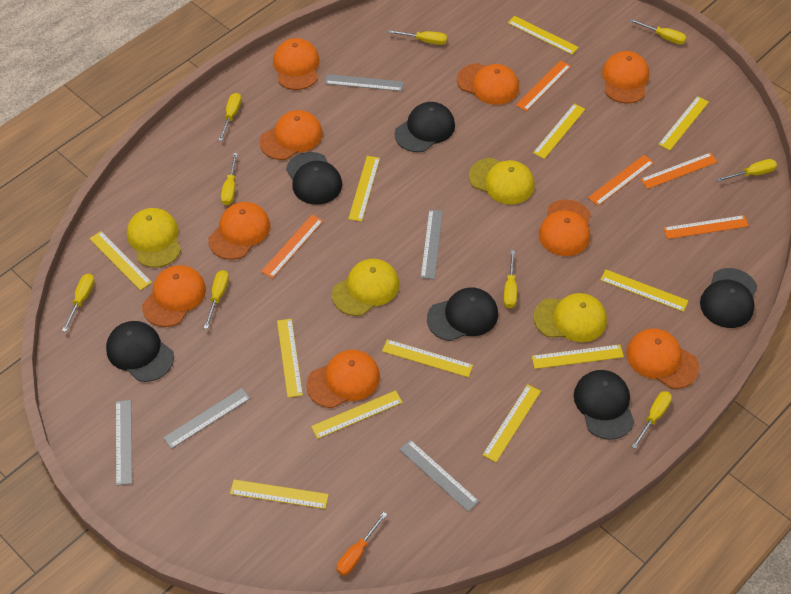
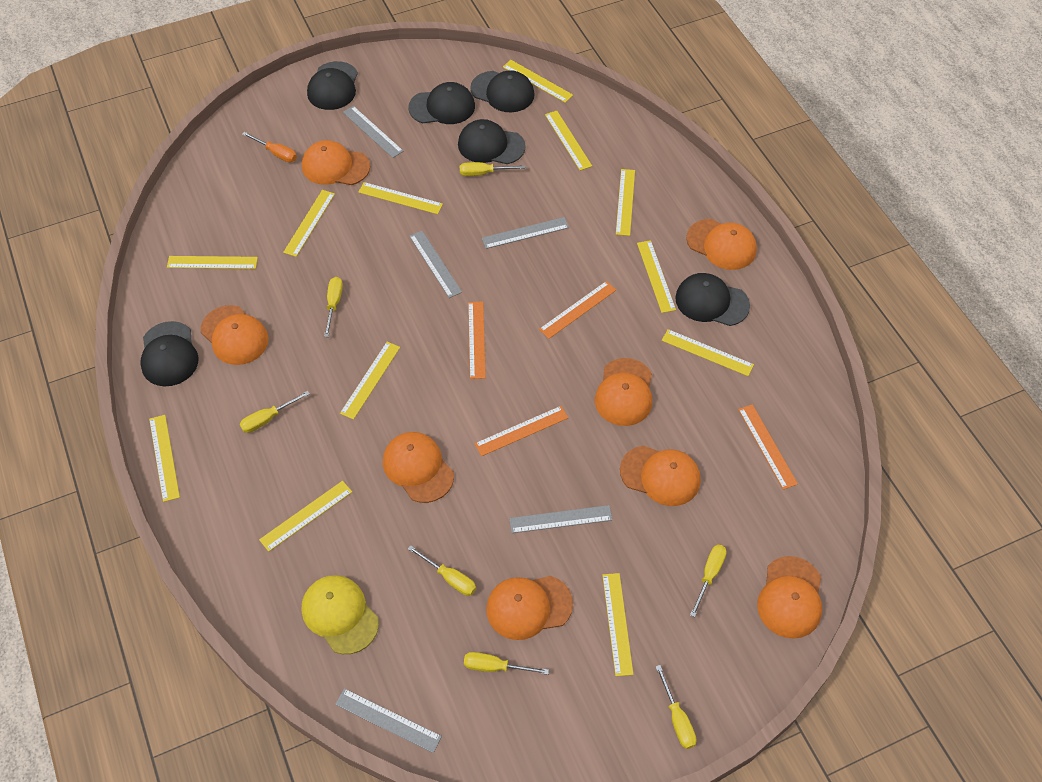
orange cap: [142,265,206,327] [208,202,270,260] [260,110,323,160] [273,38,320,90] [306,350,380,408] [457,63,519,105] [539,199,591,256] [602,51,649,103] [626,329,699,389] = 9 -> [201,305,268,365] [302,140,370,185] [383,432,454,503] [486,576,573,640] [595,358,652,426] [620,445,701,506] [686,219,757,270] [757,556,822,639] = 8
orange ruler: [261,215,323,278] [516,60,571,111] [588,155,654,206] [640,153,718,189] [663,215,749,239] = 5 -> [468,301,486,379] [475,406,568,456] [539,281,616,339] [738,404,798,490] = 4
yellow cap: [127,208,181,268] [332,259,399,316] [469,158,535,204] [533,293,607,342] = 4 -> [302,575,379,654] = 1
yellow screwdriver: [62,274,95,332] [204,270,229,329] [218,93,242,141] [221,153,238,205] [388,30,447,45] [504,250,517,308] [630,19,687,44] [632,391,672,449] [717,159,777,182] = 9 -> [240,391,310,433] [324,277,343,337] [408,545,476,596] [460,162,525,176] [464,652,549,675] [655,665,697,749] [690,545,727,617] = 7

